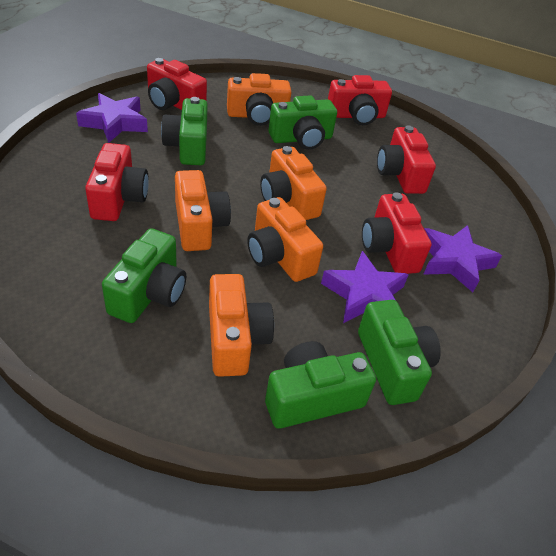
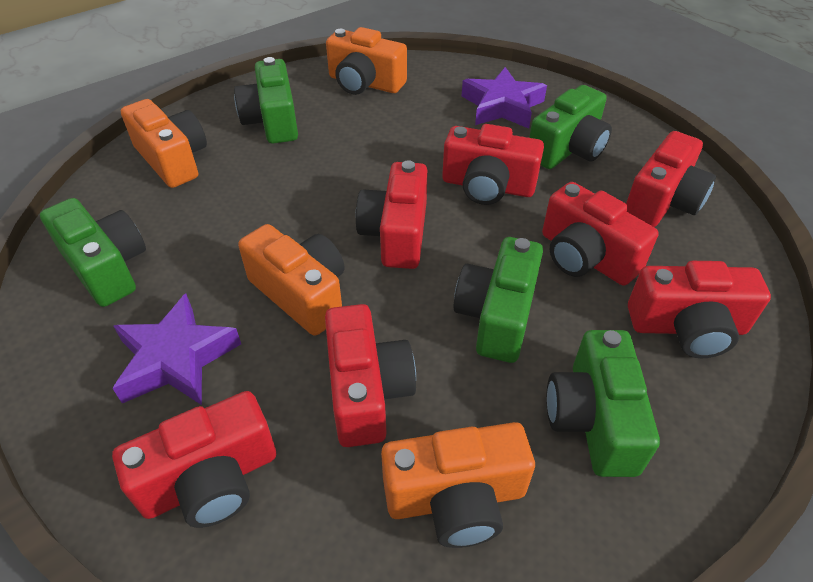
orange camera: [175,170,231,251] [209,274,274,377] [227,73,291,126] [247,197,323,282] [260,146,327,220] = 5 -> [121,99,207,188] [238,224,344,336] [326,27,407,95] [381,422,535,548] = 4
purple star: [76,93,148,143] [321,251,409,323] [423,225,502,292] = 3 -> [112,293,241,405] [462,67,547,129] = 2
red camera: [85,143,149,221] [147,58,207,110] [328,75,392,125] [362,192,431,274] [377,125,436,194] = 5 -> [112,391,276,528] [325,304,416,447] [356,160,428,269] [442,124,544,205] [542,182,659,286] [626,131,716,227] [628,261,771,358] = 7

